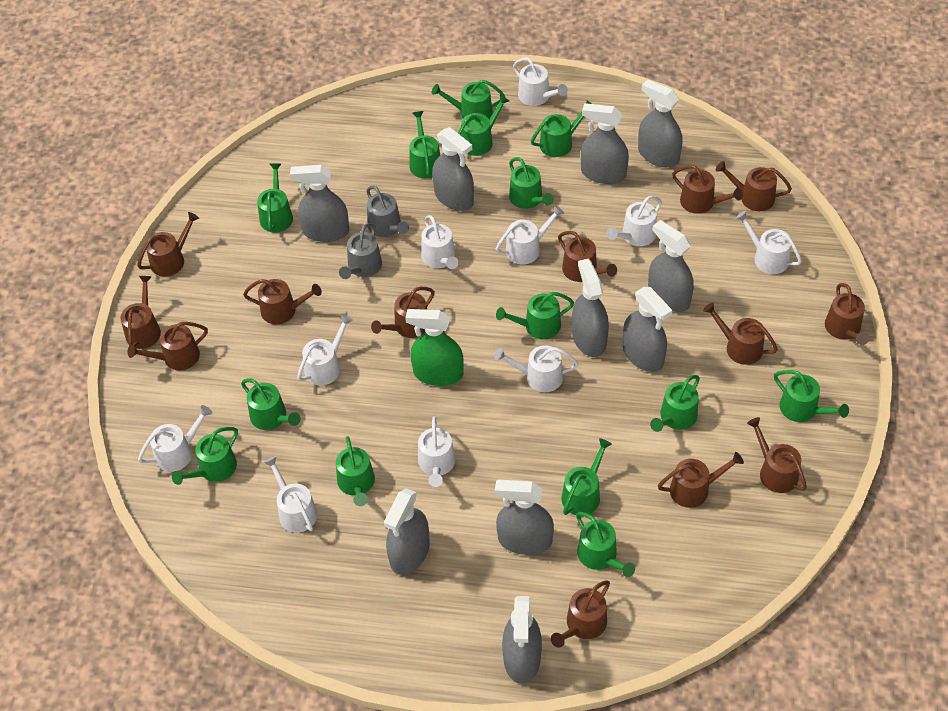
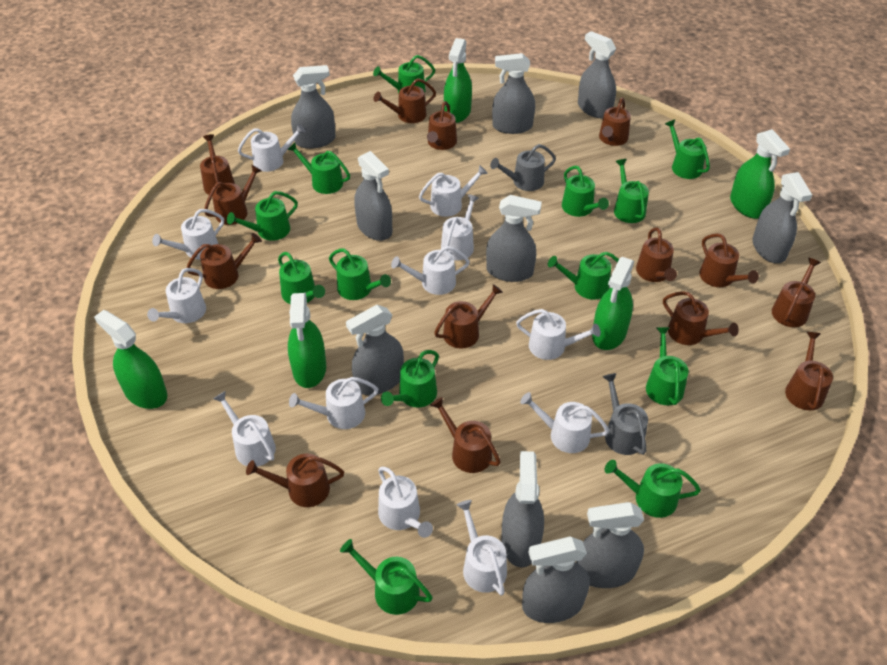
brown watering can: [120,276,161,349] [128,322,208,370] [137,212,199,277] [243,279,322,324] [371,287,435,338] [551,580,610,648] [558,231,617,282] [658,452,744,508] [672,165,743,214] [703,302,778,365] [716,161,792,211] [747,417,807,493] [825,283,869,345] = 13 -> [187,233,262,289] [200,134,235,195] [204,165,262,225] [246,454,344,507] [374,78,436,123] [427,101,457,150] [430,397,501,473] [434,284,503,349] [599,97,631,146] [636,227,677,282] [663,291,739,345] [699,233,759,287] [772,258,821,327] [785,332,833,410] = 14
green spray bottle: [405,309,464,386] = 1 -> [94,310,167,409] [288,293,326,388] [444,38,472,123] [592,257,634,350] [730,129,790,219] = 5
green watering can: [172,427,238,485] [241,379,301,430] [257,164,293,233] [336,436,375,506] [410,111,440,178] [432,80,505,119] [458,95,509,156] [496,292,574,339] [509,157,554,209] [531,100,591,157] [561,438,612,515] [576,512,635,577] [650,375,700,432] [774,370,849,422] = 14 -> [227,191,298,241] [278,252,325,304] [287,142,350,194] [329,249,391,300] [340,539,433,615] [373,55,435,93] [381,350,439,407] [548,252,619,300] [562,166,609,217] [605,460,701,518] [614,159,649,223] [646,327,689,405] [665,119,710,179] = 13
white watering can: [138,405,212,472] [264,456,318,533] [297,314,353,385] [418,416,456,487] [421,215,459,269] [494,345,578,392] [496,205,564,264] [513,57,568,106] [607,196,662,246] [736,211,802,274] = 10 -> [147,268,206,323] [152,209,224,260] [213,391,276,467] [238,124,306,172] [289,377,379,429] [378,467,433,538] [391,246,470,295] [419,165,488,217] [441,194,479,260] [457,500,507,596] [516,309,601,360] [520,392,609,453] = 12

